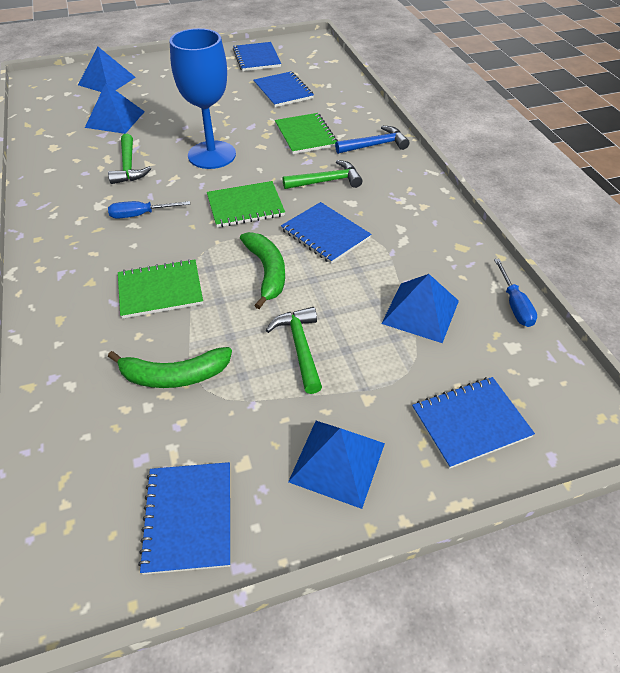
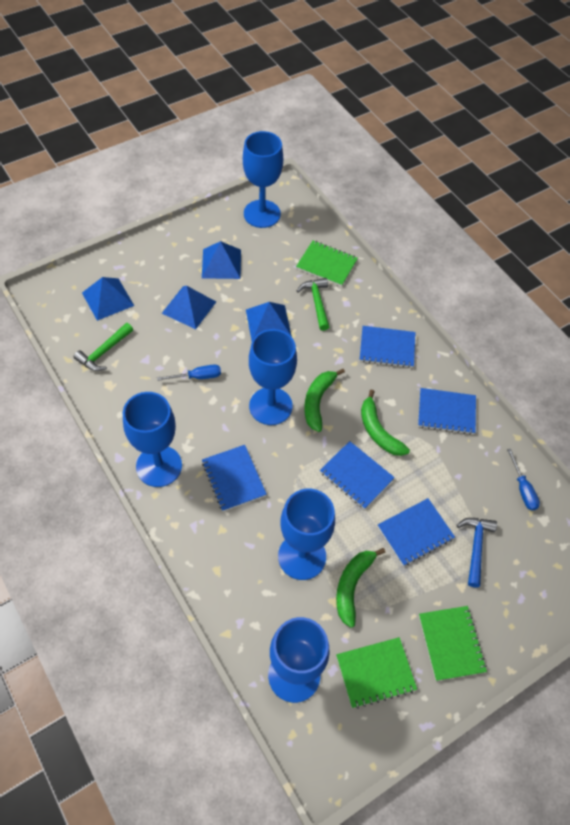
blue goblet: [170,28,236,169] = 1 -> [123,392,182,487] [243,131,283,228] [249,329,297,425] [268,617,329,703] [278,489,335,580] = 5
green banana: [108,347,232,388] [240,232,285,309] = 2 -> [304,369,345,432] [336,548,386,628] [361,389,410,456] = 3
green hammer: [108,134,151,184] [266,307,322,394] [283,160,362,189] = 3 -> [74,323,133,371] [297,278,329,331] = 2

